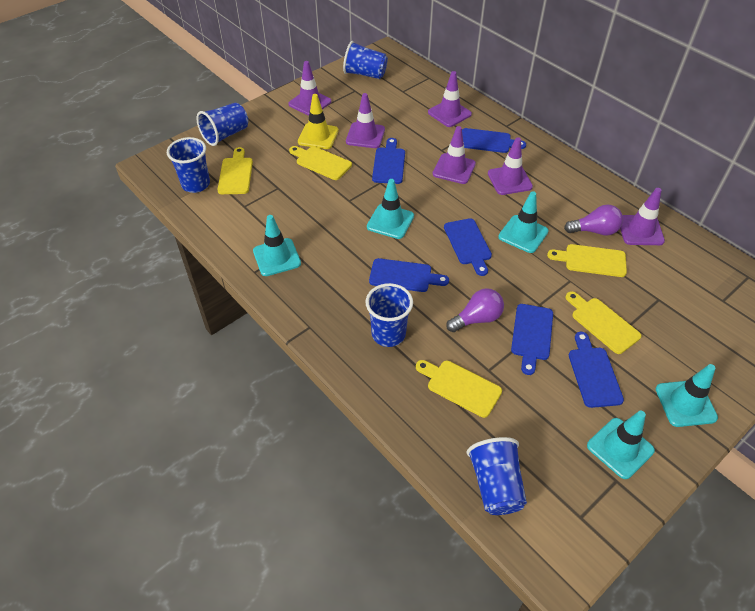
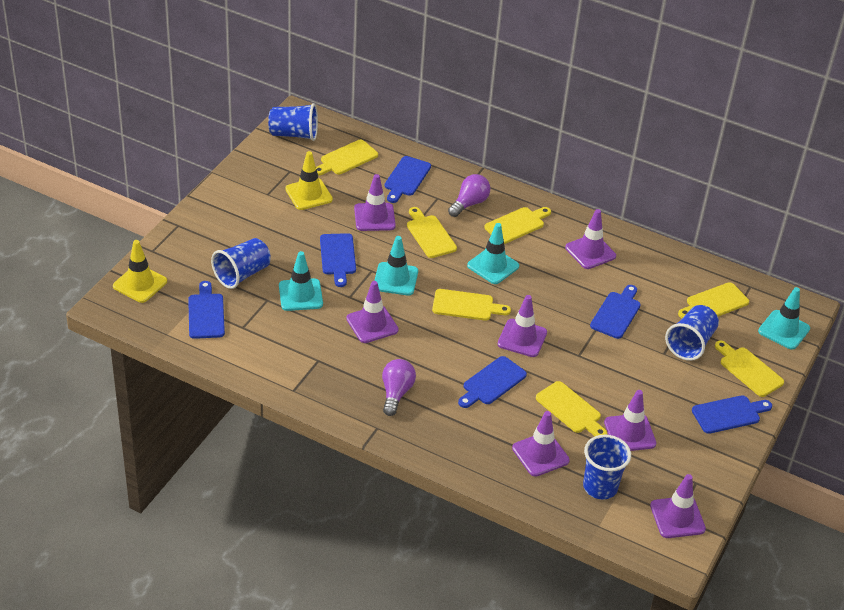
blue cup: [167,137,210,193] [197,103,248,146] [343,41,388,79] [366,283,413,347] [467,437,527,515] = 5 -> [211,238,271,289] [268,103,318,141] [583,435,631,500] [665,305,719,361] = 4
purple traffic cone: [288,61,331,116] [346,93,385,148] [428,71,472,127] [433,126,476,184] [488,137,533,195] [620,188,665,245] = 6 -> [346,281,399,343] [354,174,396,231] [498,295,547,357] [512,411,570,477] [565,209,616,269] [604,390,657,451] [650,474,706,538] = 7
turquoise traffic cone: [253,215,301,276] [367,179,414,239] [498,191,549,253] [587,411,655,479] [656,364,718,427] = 5 -> [279,251,323,311] [374,236,418,296] [467,223,519,284] [758,287,810,350] = 4
yellow cutting board: [217,147,253,194] [289,146,352,180] [416,360,502,418] [547,244,627,277] [565,292,641,354] = 5 -> [316,140,378,176] [407,207,457,258] [432,289,511,321] [484,207,551,244] [536,381,607,436] [678,282,749,318] [715,341,784,397] = 7
yellow traffic cone: [298,94,339,149] = 1 -> [113,240,167,303] [285,151,333,210] = 2

